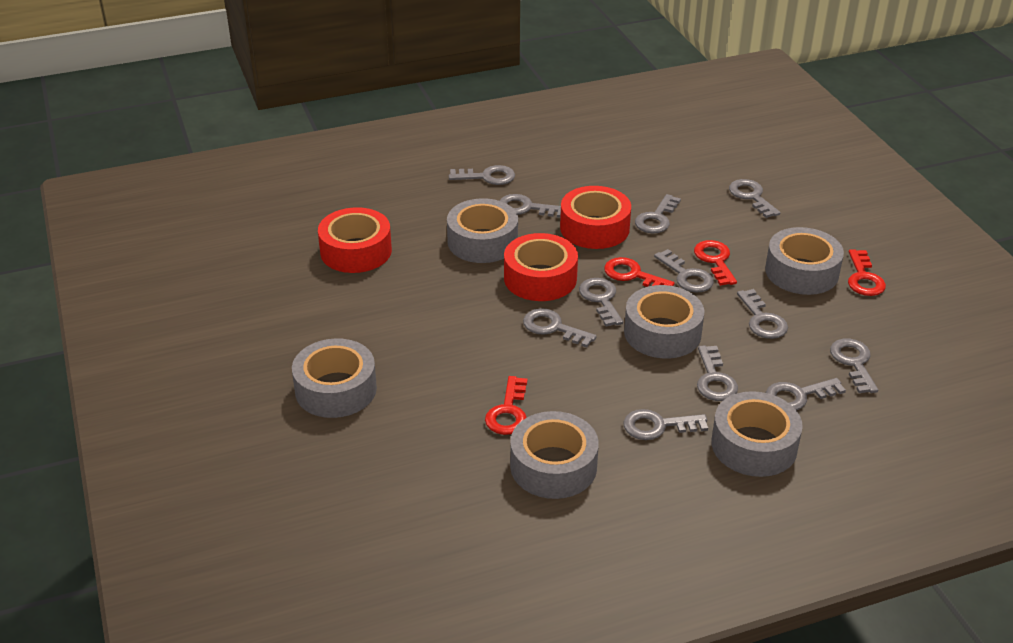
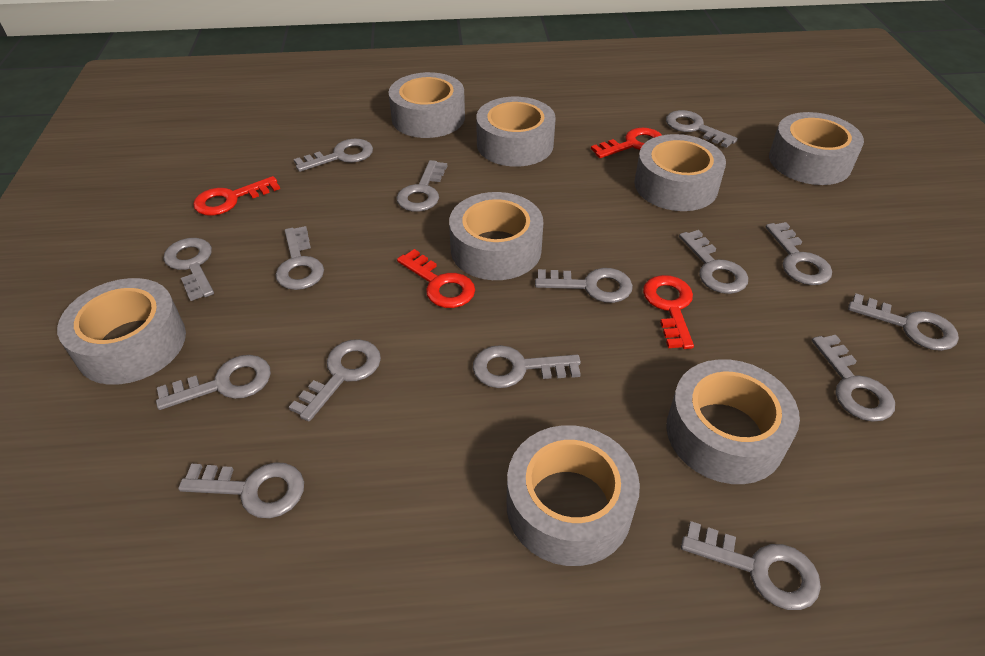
grey key: [449,165,515,185] [500,194,561,218] [523,308,597,348] [579,278,623,326] [623,409,708,440] [635,194,681,233] [654,249,714,293] [697,345,738,401] [729,179,780,218] [737,289,788,339] [766,378,846,410] [830,338,878,393] = 12 -> [156,355,271,410] [163,238,214,301] [178,462,304,518] [275,226,324,290] [289,339,381,421] [294,139,373,172] [396,160,447,212] [473,345,581,388] [535,268,633,303] [666,110,738,148] [679,230,748,294] [681,521,821,610] [766,222,832,285] [812,335,895,422] [848,294,959,351] = 15
grey tape: [292,338,377,418] [447,198,518,263] [510,411,599,499] [624,285,704,359] [711,391,803,477] [765,227,844,295] = 6 -> [57,278,186,385] [389,72,465,138] [449,192,544,280] [476,97,556,167] [507,425,640,566] [634,134,726,211] [666,359,800,484] [769,112,864,185] = 8
red tape: [318,207,392,273] [504,233,578,301] [560,186,631,249] = 3 -> none = 0

